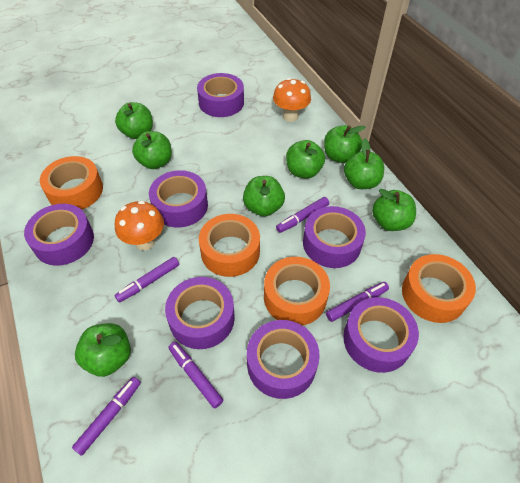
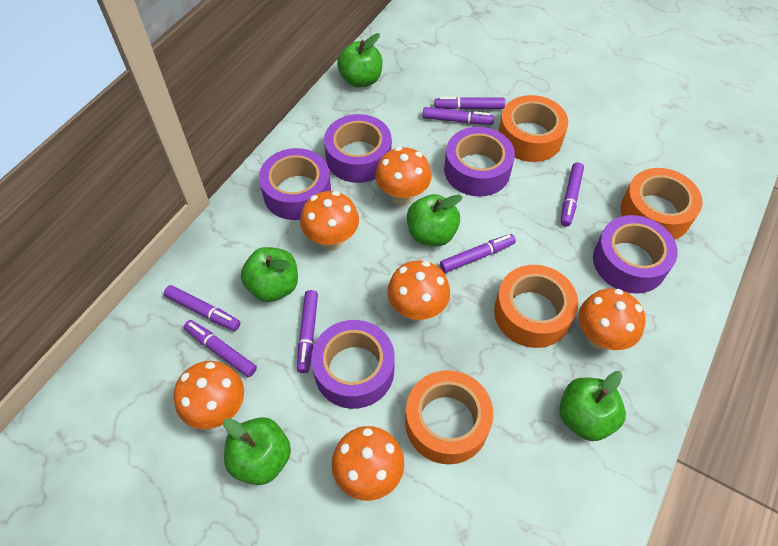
green apple: [75,323,131,377] [115,102,153,139] [132,131,172,169] [243,176,285,216] [286,140,325,179] [324,125,366,163] [344,138,384,189] [372,189,416,231] = 8 -> [223,417,291,485] [241,247,298,302] [337,33,383,88] [407,194,462,246] [559,371,626,441] = 5
orange mushroom: [115,200,164,250] [273,78,311,122] = 2 -> [174,361,244,429] [300,191,359,251] [331,426,404,501] [375,147,432,206] [387,260,450,322] [579,288,645,350] = 6
purple marker: [72,377,141,456] [114,257,179,303] [168,342,223,409] [276,197,329,233] [326,282,389,322] = 5 -> [164,285,240,331] [184,320,257,377] [297,290,318,373] [422,107,494,125] [434,97,505,110] [440,234,516,273] [561,162,584,227] = 7
purple tape: [24,204,94,266] [149,170,208,228] [165,277,235,349] [197,73,244,117] [247,320,320,399] [303,206,366,268] [343,297,419,373] = 7 -> [259,148,331,220] [311,320,395,409] [324,114,392,183] [444,127,515,197] [593,215,678,293] = 5

